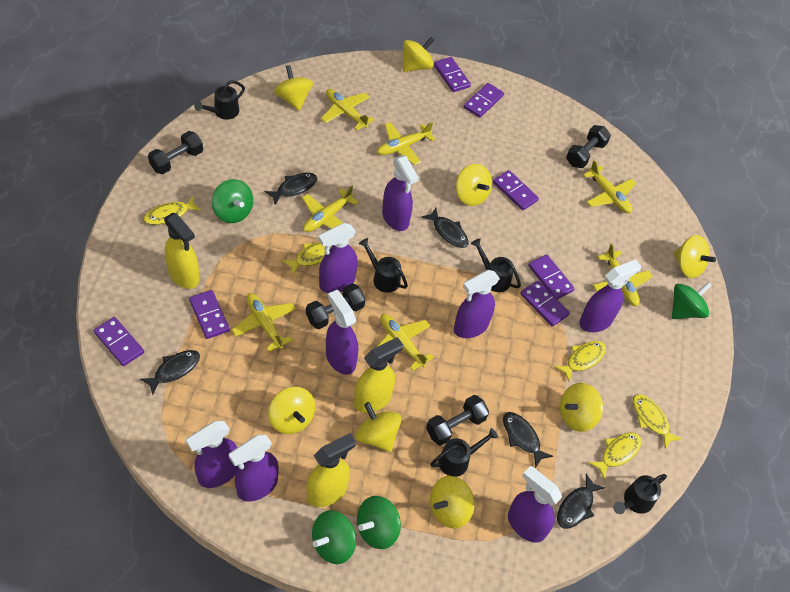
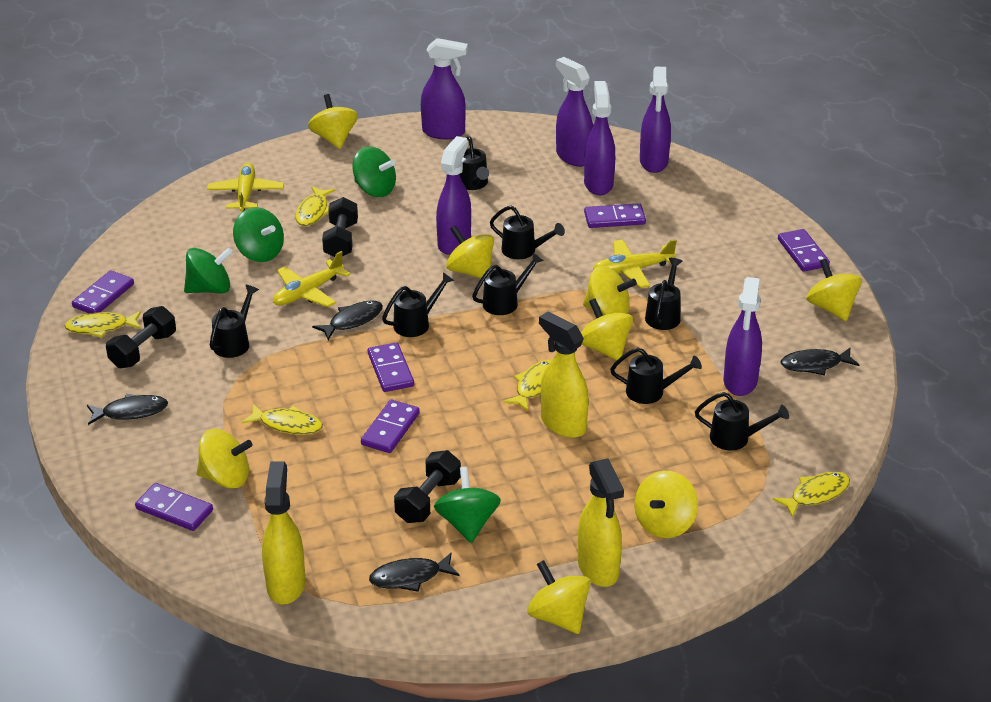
black dumbbell: [148,131,203,174] [306,283,365,329] [426,395,489,446] [566,125,611,168] = 4 -> [106,306,176,368] [322,197,358,257] [394,450,461,523] = 3
black fish: [140,350,200,395] [264,173,317,205] [422,208,468,248] [503,412,553,468] [557,474,605,529] = 5 -> [87,394,168,425] [312,300,383,340] [369,552,460,592] [781,348,859,376] = 4
black watering can: [194,81,245,120] [359,238,408,293] [430,428,498,477] [471,238,521,292] [613,474,667,514] = 5 -> [210,285,259,358] [382,272,454,337] [460,136,489,190] [472,252,543,315] [490,206,565,259] [610,347,702,404] [645,258,682,330] [695,392,789,451] = 8
purple domino: [94,317,144,366] [189,290,230,339] [434,57,471,92] [464,83,504,118] [493,170,539,210] [520,281,570,327] [528,255,575,299] = 7 -> [72,270,134,314] [135,483,213,531] [361,400,420,453] [368,343,414,392] [584,203,646,228] [778,229,830,272] = 6
purple spray bottle: [186,421,238,488] [229,435,278,501] [318,223,358,293] [326,290,358,375] [382,155,419,231] [454,270,500,338] [508,466,562,543] [579,259,641,332] = 8 -> [421,38,468,139] [436,136,471,255] [556,57,593,167] [584,81,615,195] [640,67,671,173] [724,277,762,396] = 6
yellow plane: [232,293,296,352] [302,185,359,232] [321,89,375,130] [377,122,435,165] [377,314,434,371] [583,160,636,213] [593,243,653,306] = 7 -> [207,163,284,212] [273,251,351,307] [593,239,677,288] = 3

